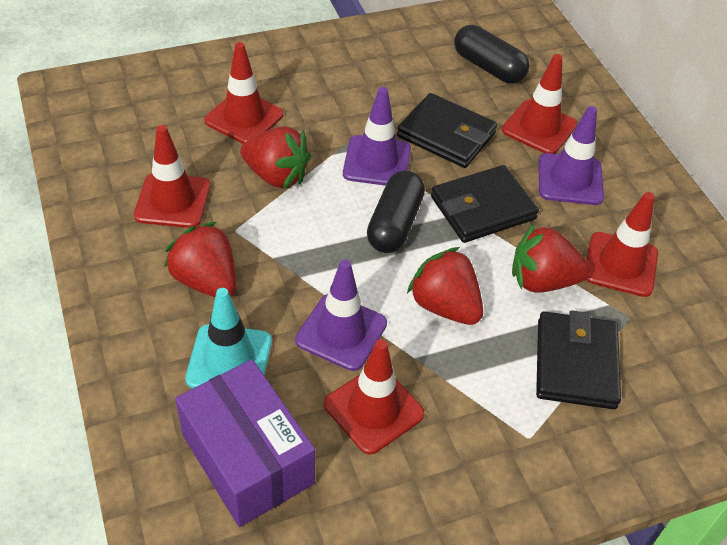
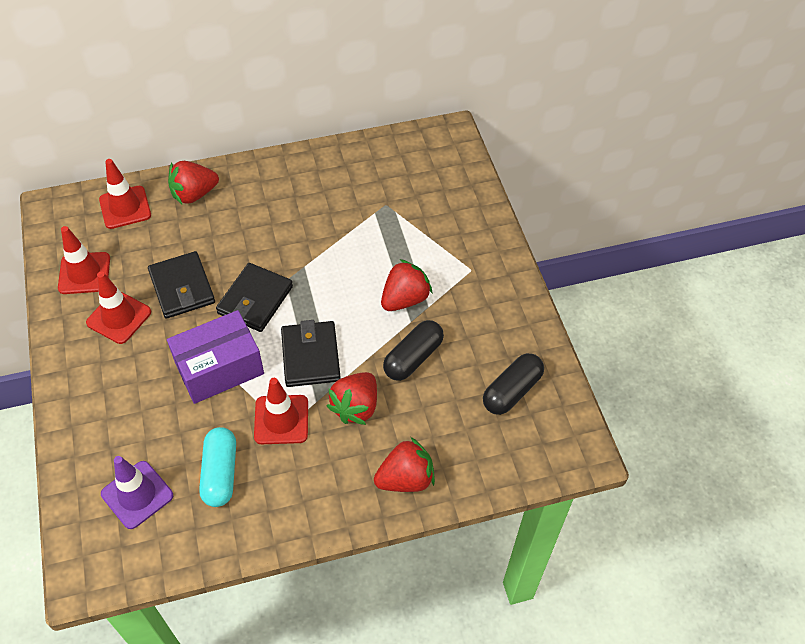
purple traffic cone: [295,259,387,371] [343,87,411,186] [538,106,604,205] = 3 -> [101,456,173,529] = 1
red traffic cone: [134,125,210,228] [204,42,283,144] [324,339,425,454] [502,54,577,154] [586,192,658,297] = 5 -> [58,226,110,294] [86,271,151,344] [99,159,151,229] [254,378,308,444] = 4
turquoise capsule: none = 0 -> [199,427,236,507] = 1
turquoise traffic cone: [185,288,272,388] = 1 -> none = 0

